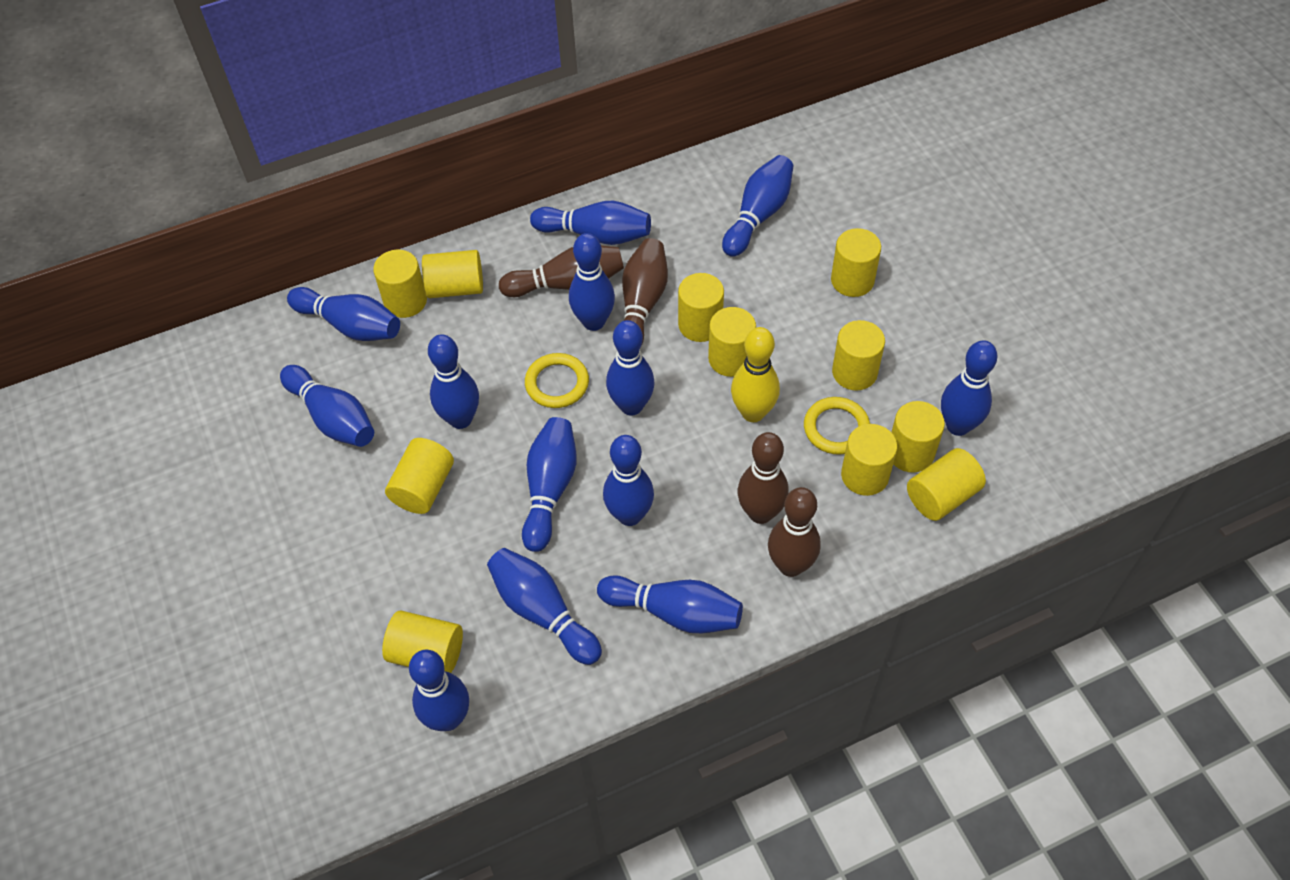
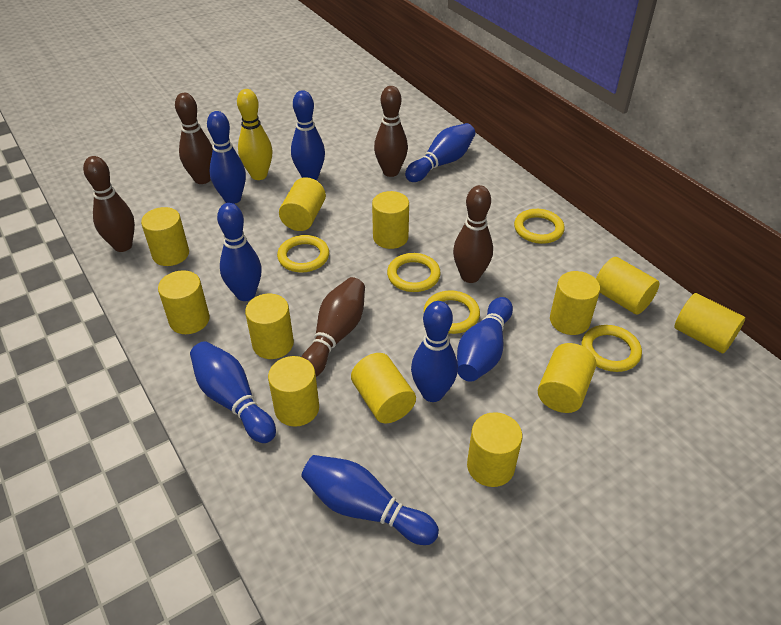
blue bowling pin: [280,365,374,447] [287,287,400,341] [409,650,469,731] [428,334,479,429] [487,548,602,665] [522,417,577,552] [530,201,651,245] [569,233,615,331] [597,575,743,633] [603,435,654,526] [606,320,655,416] [722,155,793,257] [941,340,998,436] = 13 -> [190,341,276,443] [207,111,246,204] [217,203,262,301] [291,90,325,180] [301,455,439,545] [405,123,475,182] [411,301,458,402] [457,297,513,382] = 8
brown bowling pin: [499,245,624,297] [622,238,668,346] [737,432,789,524] [768,487,821,577] = 4 -> [83,156,135,252] [175,93,213,184] [301,277,365,377] [374,86,408,177] [453,185,493,283] = 5
yellow cylinder: [373,250,427,318] [382,611,463,673] [385,438,454,514] [422,250,483,298] [678,273,724,342] [708,307,756,377] [831,228,881,297] [832,320,885,391] [841,424,897,496] [891,401,945,473] [907,448,986,521] = 11 -> [141,207,189,266] [158,270,210,334] [245,294,294,359] [268,356,319,427] [279,177,326,231] [351,353,416,424] [372,191,409,249] [467,412,522,487] [538,343,596,413] [550,271,600,335] [596,257,659,315] [674,293,745,353] = 12
yellow ring: [525,353,589,408] [804,397,870,455] = 2 -> [277,235,329,273] [387,253,441,292] [424,290,480,334] [514,209,565,244] [581,325,642,372] = 5

